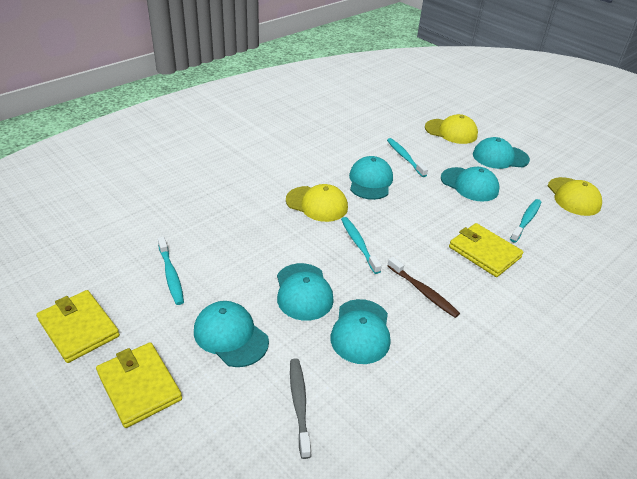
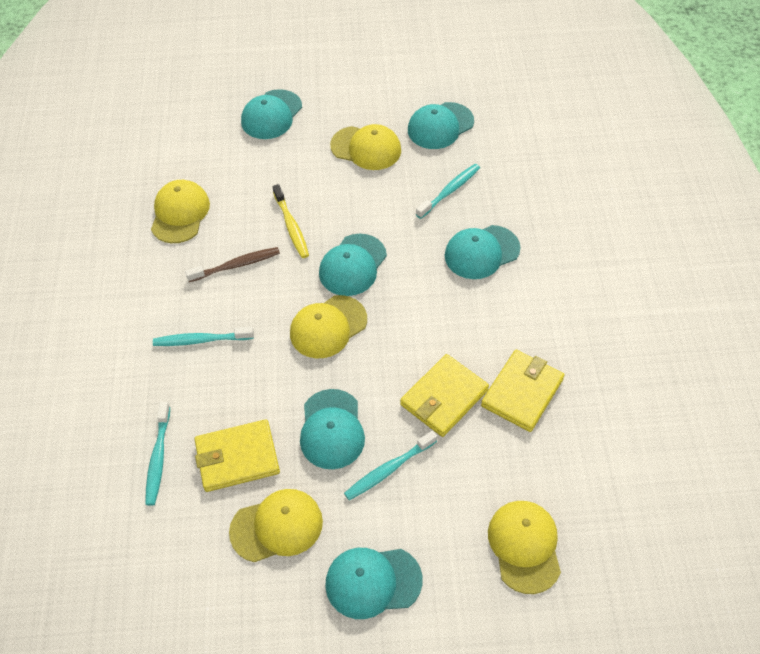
grey toothbrush: [290,359,311,459] = 1 -> none = 0
yellow cap: [286,184,348,222] [425,114,478,144] [548,177,602,216] = 3 -> [151,180,210,243] [229,489,323,562] [290,295,367,358] [330,124,401,170] [488,501,561,594] = 5
yellow toothbrush: none = 0 -> [272,184,309,258] = 1

